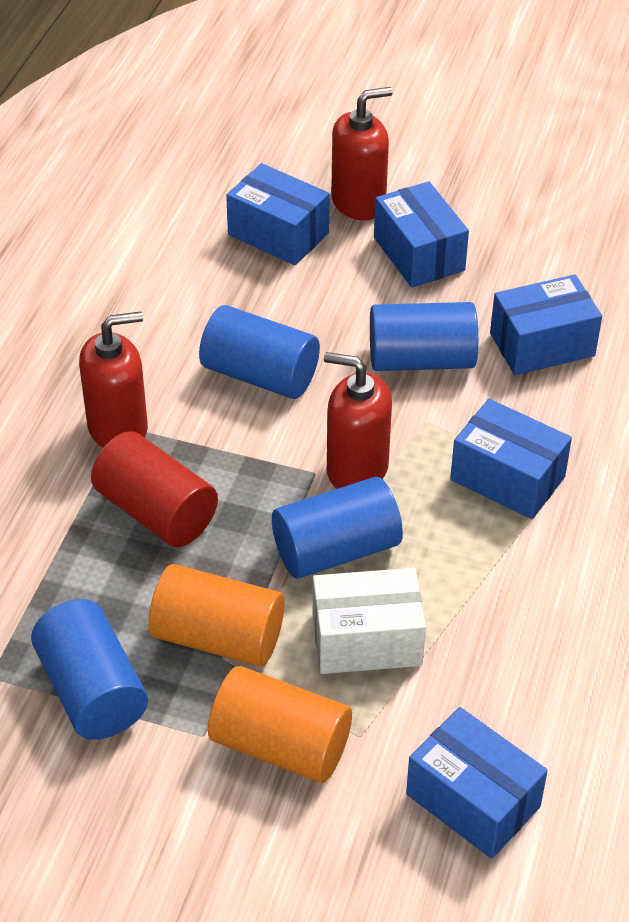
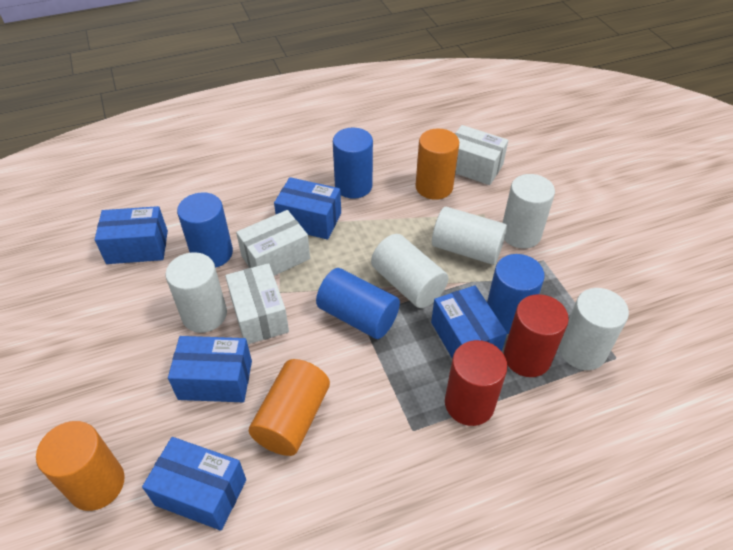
orange cylinder: [149,564,284,666] [208,666,352,783] = 2 -> [36,421,125,511] [249,359,330,456] [415,128,459,200] = 3
red cylinder: [91,431,218,547] = 1 -> [445,340,507,426] [504,294,569,377] = 2
red soap dispenser: [79,311,148,448] [324,352,392,489] [331,87,393,220] = 3 -> none = 0
white box: [313,568,426,674] = 1 -> [225,263,289,344] [236,210,310,276] [455,125,508,185] = 3
white cylinder: none = 0 -> [165,252,227,333] [371,234,449,308] [432,207,507,265] [503,174,555,248] [559,288,629,370] = 5

